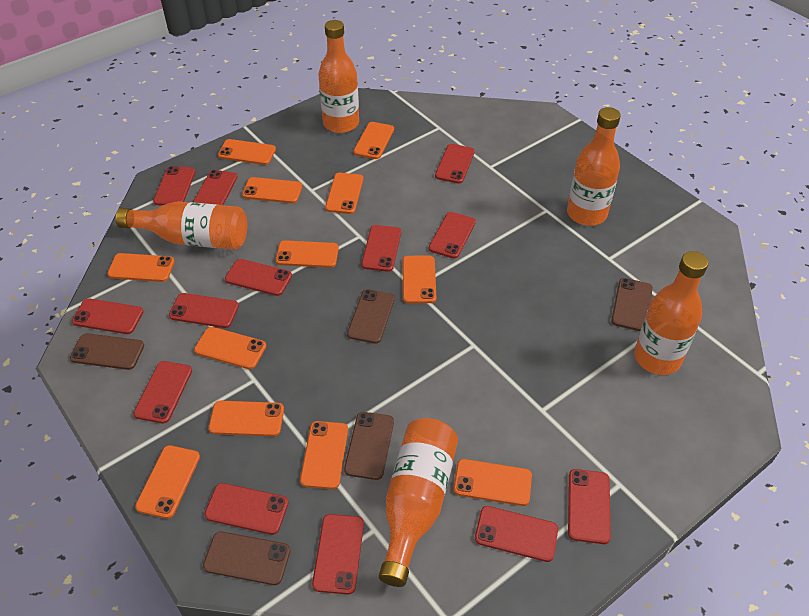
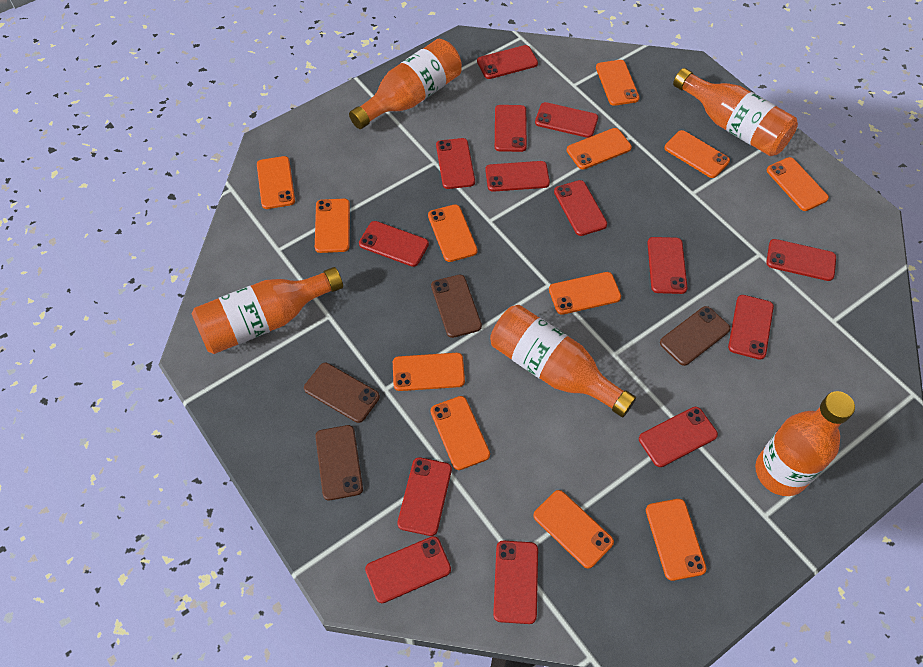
brown phone: [70,333,144,370] [203,532,290,585] [344,412,394,480] [347,289,395,344] [611,278,653,331] = 5 -> [304,363,380,423] [315,425,363,500] [431,275,482,338] [660,306,731,366] = 4
red phone: [72,298,143,334] [133,361,192,423] [153,166,195,206] [169,293,239,328] [193,170,237,205] [204,483,288,535] [225,259,292,296] [312,514,364,595] [361,225,401,272] [429,212,476,258] [435,144,475,183] [475,506,558,562] [568,469,611,544] = 13 -> [359,221,429,267] [365,536,451,603] [397,457,452,536] [436,138,475,189] [477,45,538,79] [485,161,550,192] [493,540,538,624] [495,105,527,152] [535,102,598,138] [554,180,607,236] [639,407,718,467] [647,237,688,294] [728,295,774,360] [766,239,836,281] = 14

